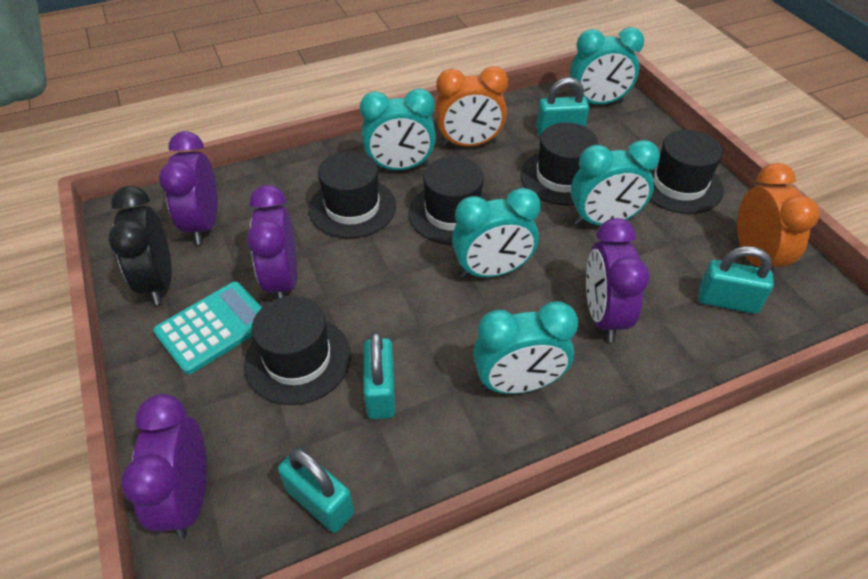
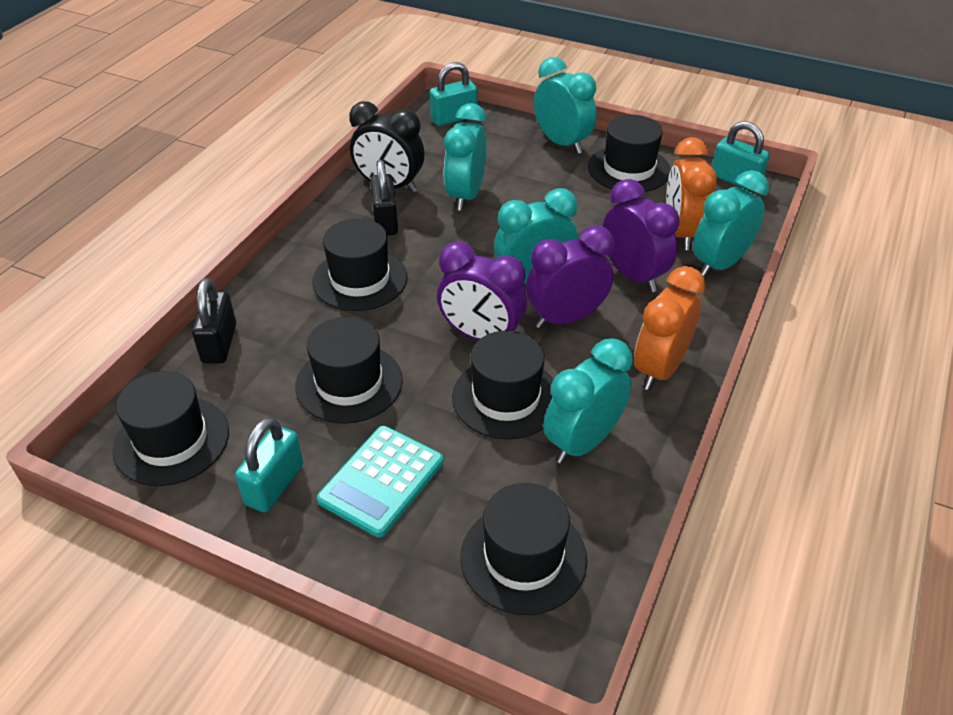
black hat: [244,296,351,405] [309,151,396,239] [408,157,491,245] [520,123,598,206] [649,130,724,214] = 5 -> [112,371,229,486] [295,317,403,424] [312,218,407,311] [452,330,554,439] [460,483,587,615] [588,115,671,192] = 6
black padlock: none = 0 -> [192,278,236,363] [370,160,398,235] = 2
purple clock: [121,394,207,539] [159,131,218,244] [247,185,297,298] [586,218,650,342] = 4 -> [437,242,527,340] [526,225,614,329] [603,179,679,292] = 3
turquoise padlock: [278,448,354,533] [364,332,395,419] [536,77,589,136] [698,246,774,314] = 4 -> [235,417,303,512] [430,62,477,126] [712,121,770,191] = 3

